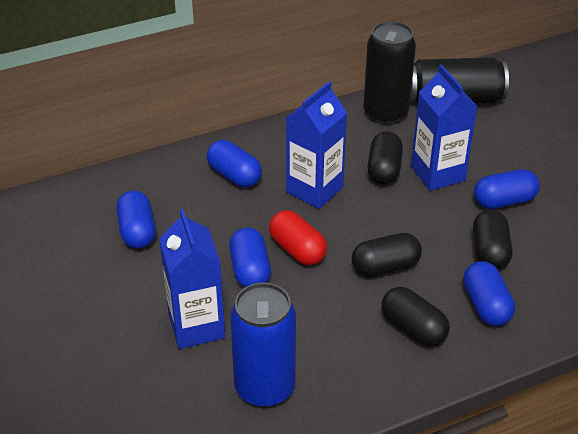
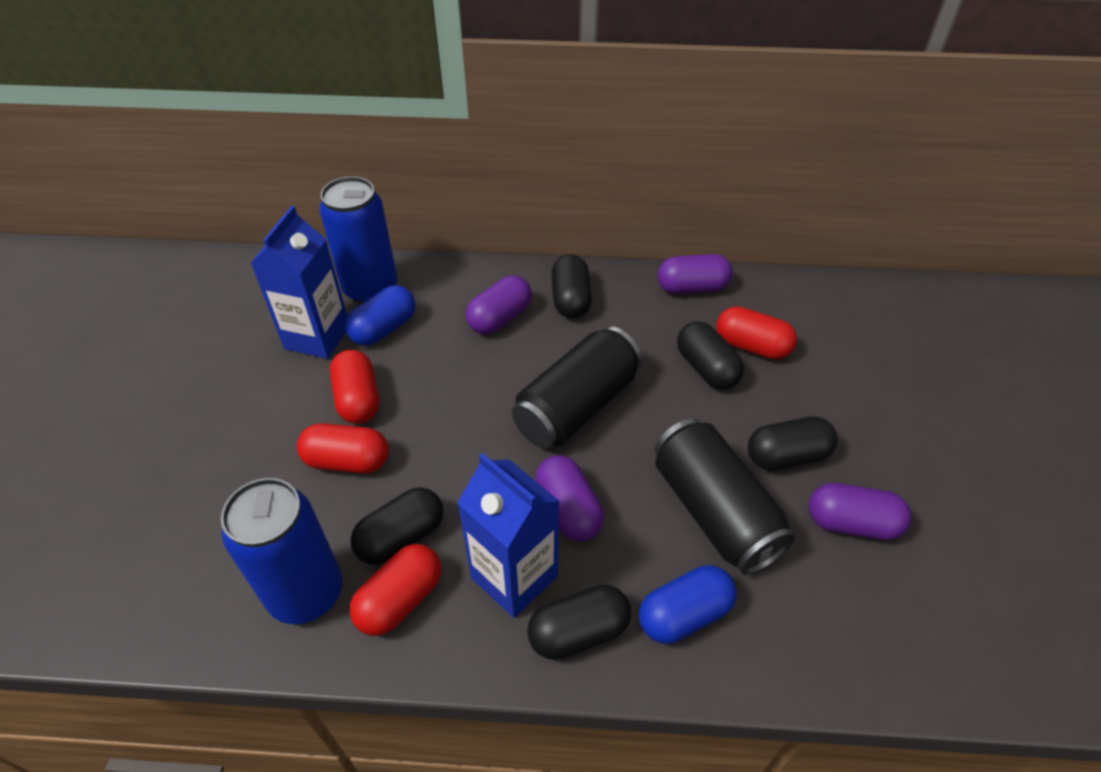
black capsule: [352,233,422,277] [367,131,403,185] [381,287,450,347] [473,210,512,270] = 4 -> [351,487,444,565] [527,585,631,660] [551,254,592,318] [677,321,744,390] [748,417,838,471] = 5
blue can: [230,282,296,408] = 1 -> [221,478,342,624] [319,176,397,304] = 2
blue capsule: [116,191,156,249] [207,140,262,188] [229,228,271,288] [463,261,515,326] [474,169,540,209] = 5 -> [345,285,416,346] [639,565,737,644] = 2
blue carton: [159,209,225,349] [286,81,347,209] [411,65,478,191] = 3 -> [250,206,347,359] [457,453,560,618] = 2
purple capsule: none = 0 -> [465,275,532,335] [535,455,604,542] [657,254,733,294] [808,483,912,540] = 4
red capsule: [269,210,327,265] = 1 -> [297,423,389,474] [330,350,379,424] [349,544,441,636] [716,306,797,360] = 4

